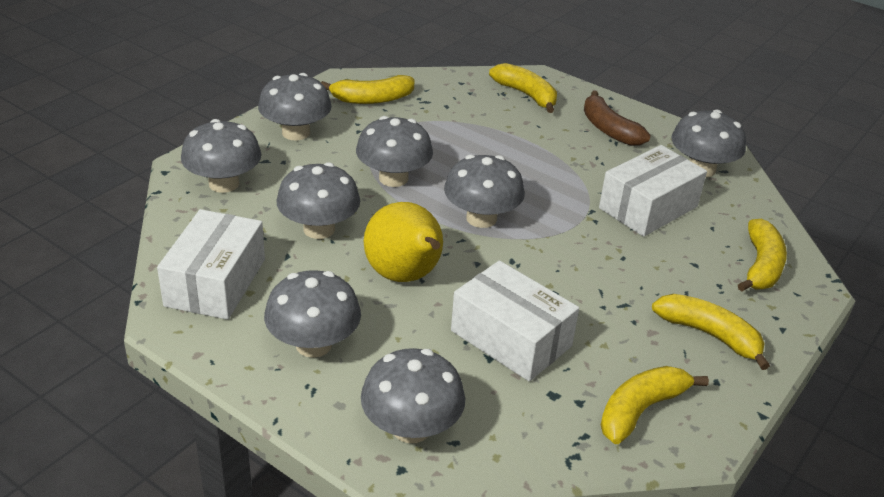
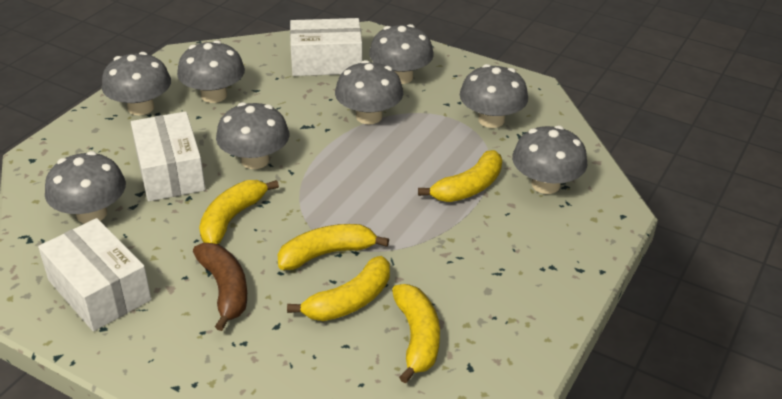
yellow pear: [364,202,443,282] = 1 -> none = 0

